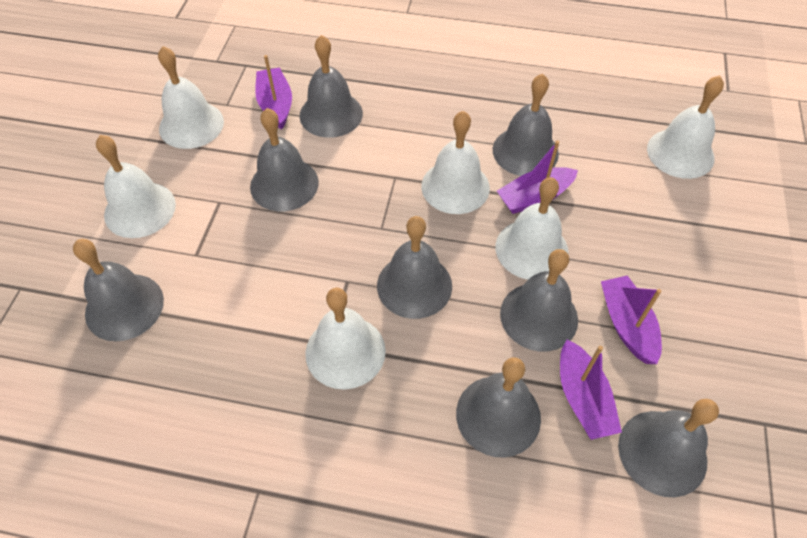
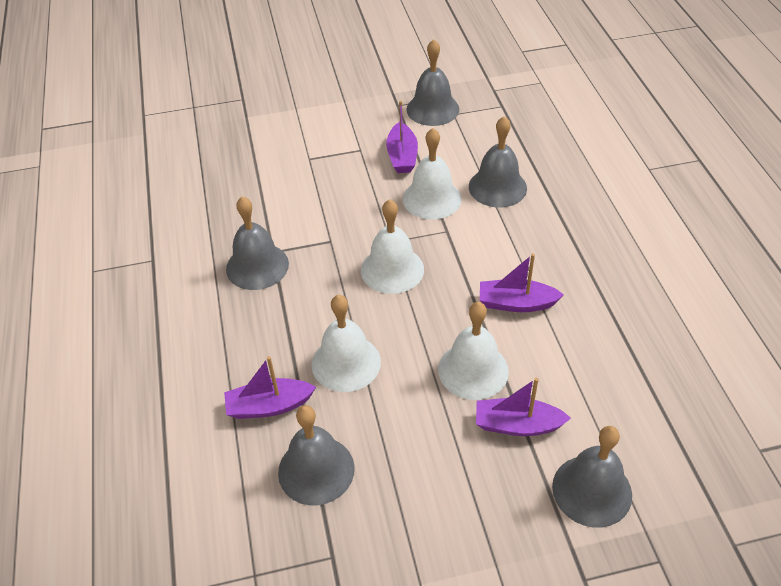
grey bell: [73,239,164,341] [250,108,319,211] [299,35,363,138] [377,216,452,319] [456,357,541,458] [493,74,559,176] [500,249,578,351] [618,399,719,497] = 8 -> [226,196,289,290] [278,405,355,505] [407,39,459,126] [469,116,527,207] [552,426,632,528] = 5
white bell: [96,135,176,238] [158,46,224,149] [305,288,386,390] [421,111,490,214] [495,177,569,280] [647,75,724,179] = 6 -> [312,295,381,392] [361,199,424,294] [403,128,462,220] [438,302,509,400] = 4

